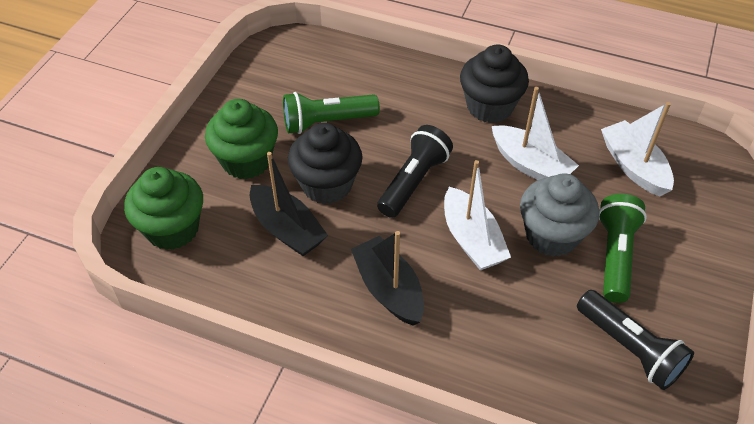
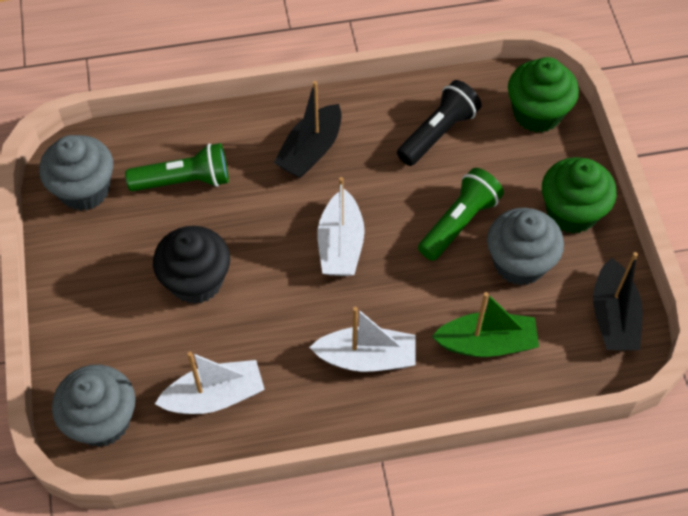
black cupcake: [288,123,363,204] [460,44,529,123] = 2 -> [153,226,230,304] = 1
black flashlight: [377,125,453,218] [577,290,694,390] = 2 -> [397,80,482,166] = 1
green boat: none = 0 -> [432,292,539,357] = 1
grey cupcake: [520,173,599,257] = 1 -> [39,135,113,211] [52,365,135,447] [487,208,564,286] = 3

